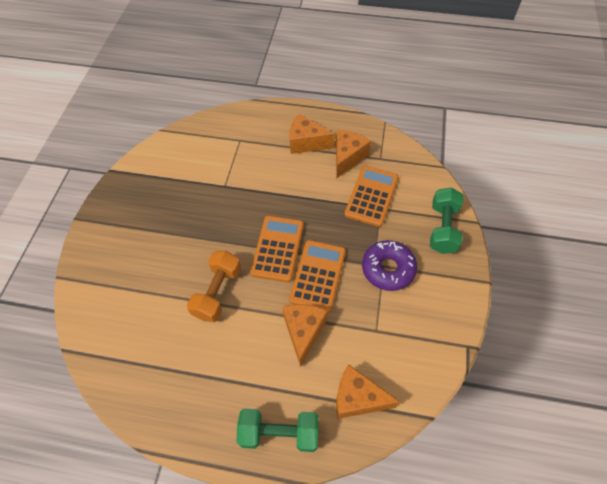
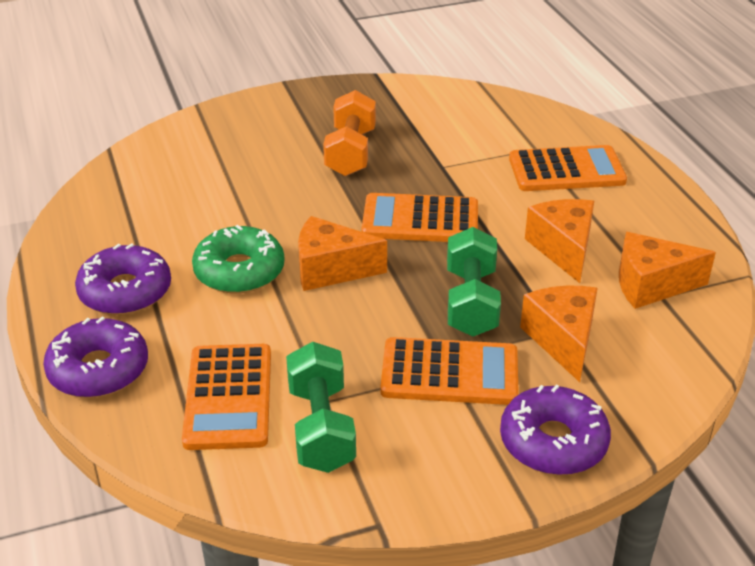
green donut: none = 0 -> [192,225,285,294] = 1
orange calculator: [250,216,304,282] [289,240,346,312] [344,166,399,227] = 3 -> [182,344,271,450] [361,193,478,242] [380,337,519,405] [509,145,627,191] = 4
purple donut: [362,240,417,291] = 1 -> [43,317,148,398] [75,243,171,315] [500,385,611,475] = 3

